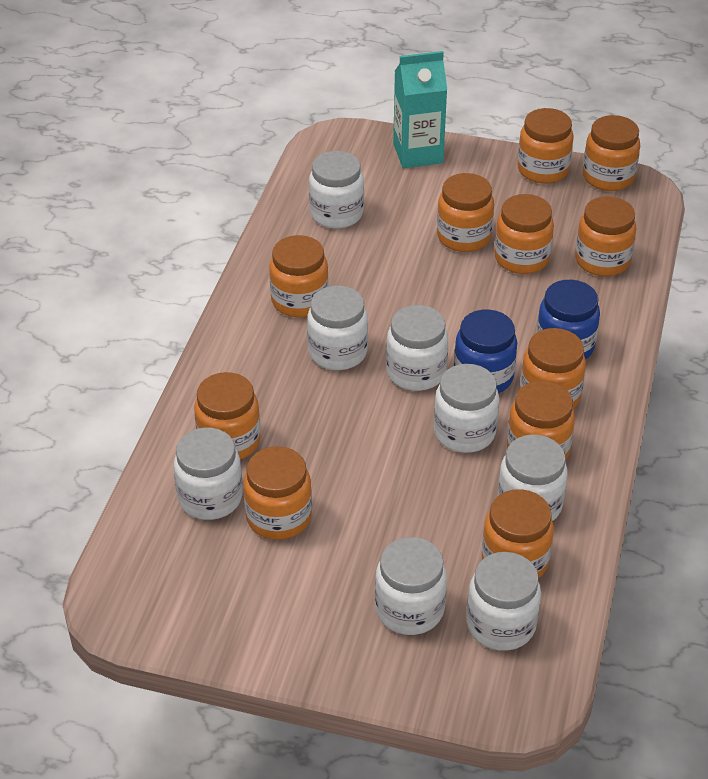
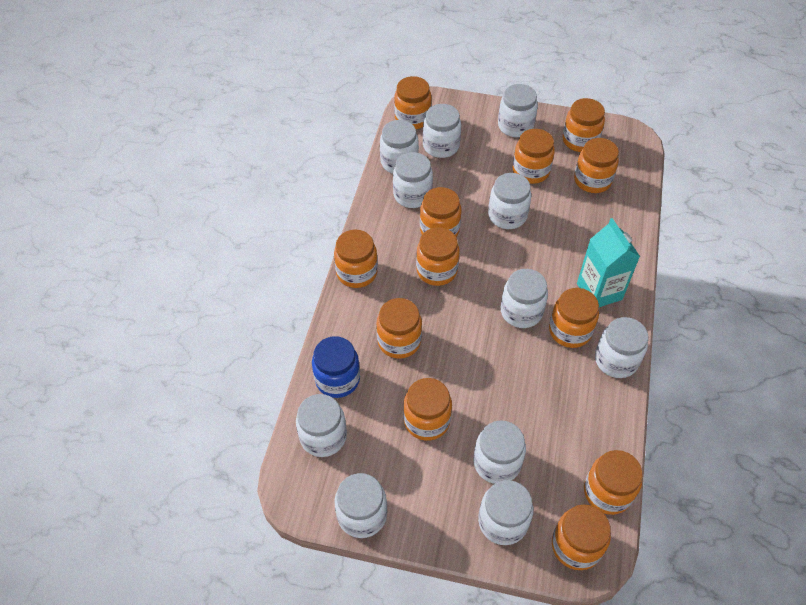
blue jar: [454,309,517,393] [536,280,600,360] = 2 -> [312,336,360,398] = 1
orange jar: [194,372,260,460] [243,446,312,540] [269,235,329,318] [437,173,494,252] [482,489,554,578] [494,194,554,274] [507,381,575,460] [517,108,573,184] [520,328,586,409] [575,196,636,276] [583,115,640,191] = 11 -> [334,230,378,288] [376,298,422,359] [394,76,431,129] [403,378,452,441] [416,227,459,286] [420,187,461,237] [512,129,555,184] [549,288,599,348] [552,504,611,570] [563,98,605,152] [574,138,619,193] [584,450,643,515] = 12
white jar: [174,428,243,520] [307,286,368,370] [309,151,364,229] [375,537,447,635] [386,305,448,391] [434,364,499,453] [467,552,541,651] [498,434,568,521] = 8 -> [296,394,347,457] [335,473,387,538] [380,120,419,174] [393,152,433,208] [423,104,461,158] [473,420,526,484] [478,480,533,545] [488,173,531,229] [498,84,538,137] [501,269,548,328] [595,317,648,378] = 11

